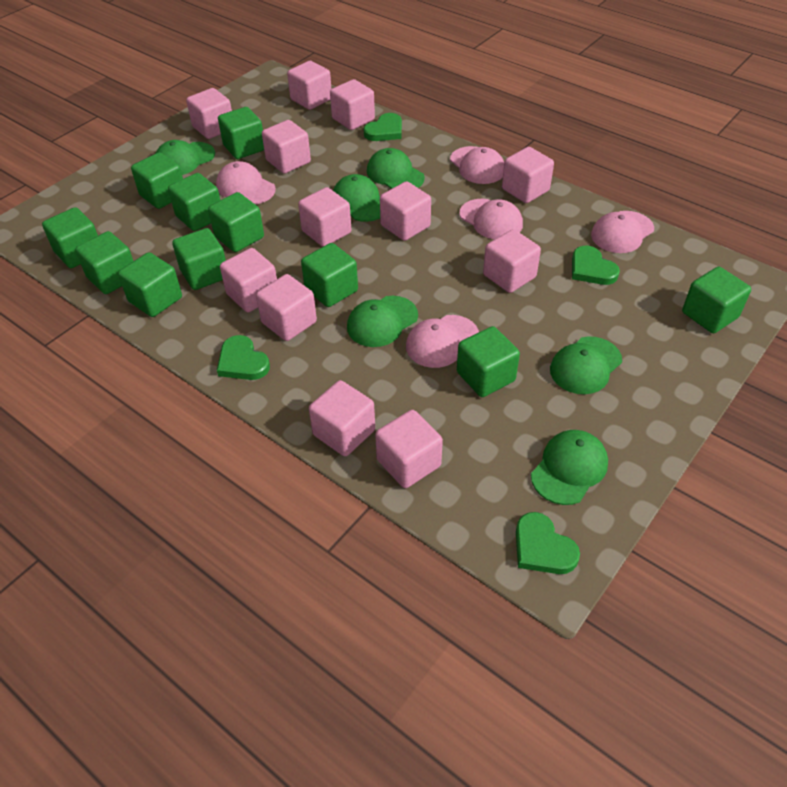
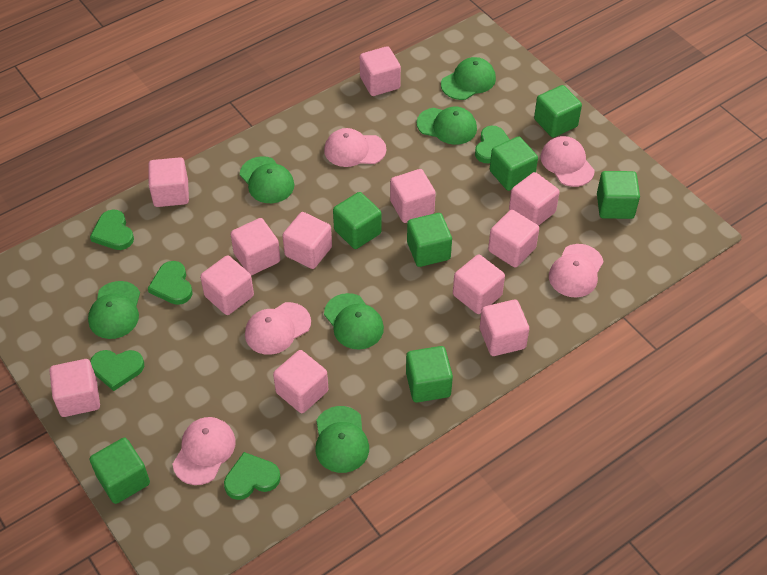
green cube: [42,207,98,268] [75,231,133,294] [118,252,182,317] [131,152,183,209] [168,173,220,231] [172,228,226,290] [208,192,264,252] [218,107,264,159] [301,243,358,307] [457,326,520,397] [682,267,751,333] = 11 -> [90,438,150,504] [333,192,382,249] [406,346,453,402] [407,213,452,267] [490,136,538,191] [534,85,582,138] [597,171,640,219] = 7
green heart: [217,335,270,380] [364,113,402,141] [516,512,580,574] [572,246,620,285] = 4 -> [90,209,134,250] [90,350,144,391] [148,261,192,305] [224,452,281,500] [475,126,510,163] = 5

